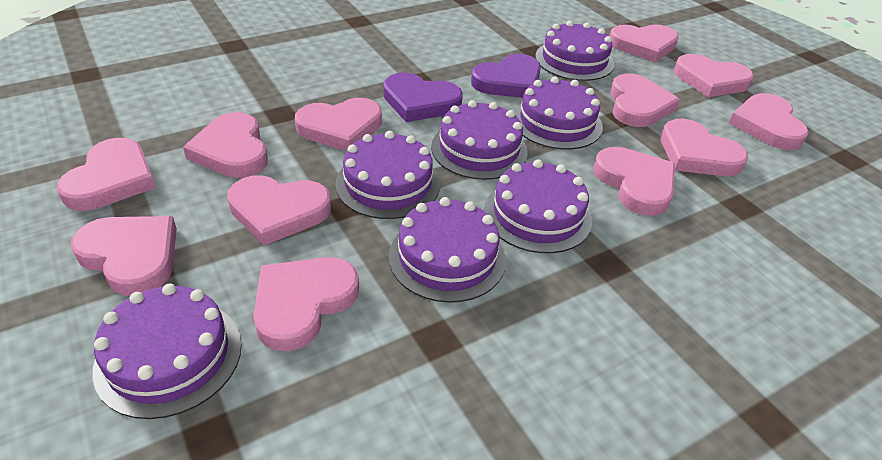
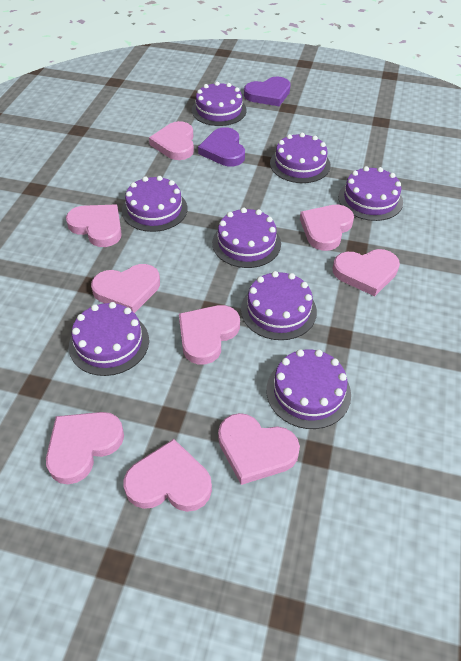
pink heart: [57,138,156,211] [71,216,177,296] [183,112,268,178] [227,175,331,246] [253,257,359,351] [295,98,382,151] [593,147,675,216] [609,24,679,62] [610,74,680,127] [661,119,748,176] [674,54,754,98] [729,93,809,150] = 12 -> [46,412,124,484] [66,204,122,247] [91,264,160,313] [124,439,212,512] [149,121,194,160] [179,305,240,364] [218,413,300,485] [300,205,354,251] [333,249,400,296] = 9
purple cake: [92,283,242,419] [335,131,440,219] [389,197,506,303] [431,100,528,180] [484,159,592,253] [514,77,603,149] [535,21,614,81] = 7 -> [69,302,149,376] [122,176,187,232] [192,81,247,126] [212,208,281,268] [241,271,317,340] [266,349,351,429] [270,133,331,183] [338,166,403,221] = 8

